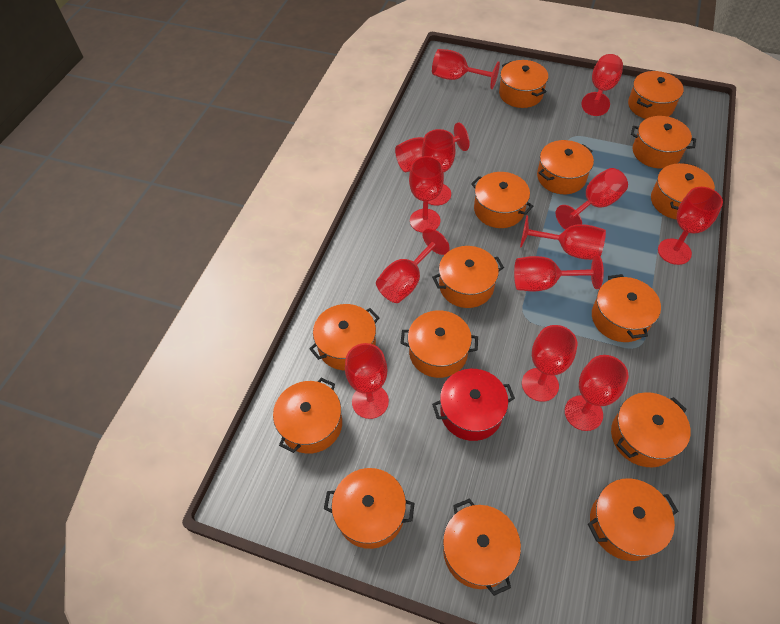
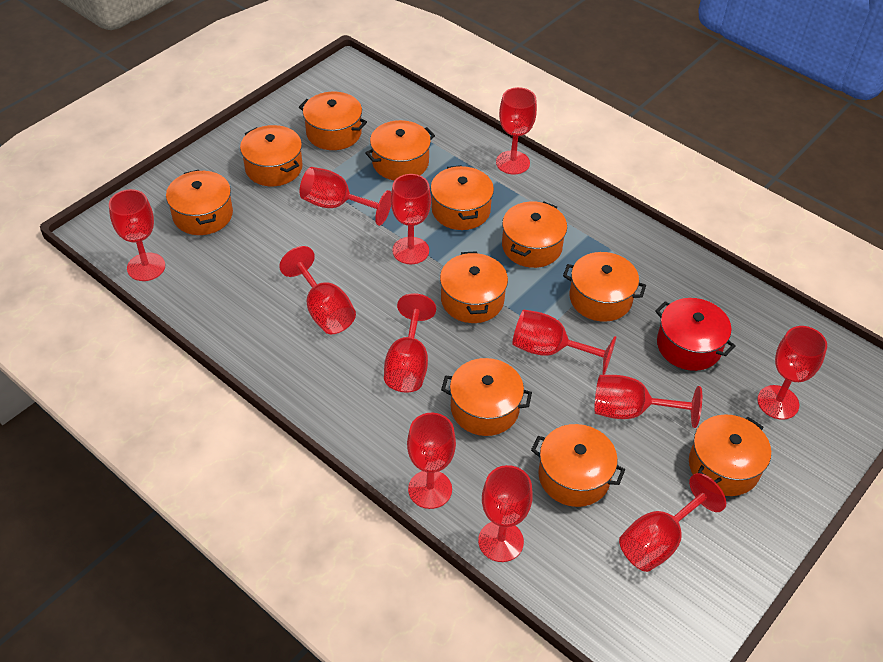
orange pot: [273,378,342,454] [309,304,379,370] [324,468,415,549] [400,310,478,378] [432,246,504,308] [443,498,521,596] [471,172,533,228] [499,60,548,108] [537,140,594,194] [588,478,678,561] [592,274,661,342] [611,392,691,467] [628,71,684,119] [631,116,696,169] [651,163,715,220] = 15 -> [166,170,233,235] [240,125,303,186] [299,92,367,150] [365,120,435,181] [431,165,494,230] [440,251,508,323] [441,358,532,436] [502,201,567,268] [531,424,625,507] [563,252,646,322] [689,414,771,496] = 11
red goblet: [345,343,389,419] [376,228,450,303] [395,122,470,172] [409,156,444,233] [422,129,455,205] [432,49,500,89] [514,255,604,291] [520,215,606,260] [522,325,577,402] [556,168,628,230] [565,355,629,431] [581,54,623,116] [658,187,723,265] = 13 -> [109,189,165,281] [279,246,356,334] [300,167,391,226] [384,293,436,393] [391,174,431,264] [407,413,456,509] [478,465,533,562] [496,87,537,175] [512,310,616,375] [594,375,702,428] [619,473,726,572] [757,326,827,420] = 12

